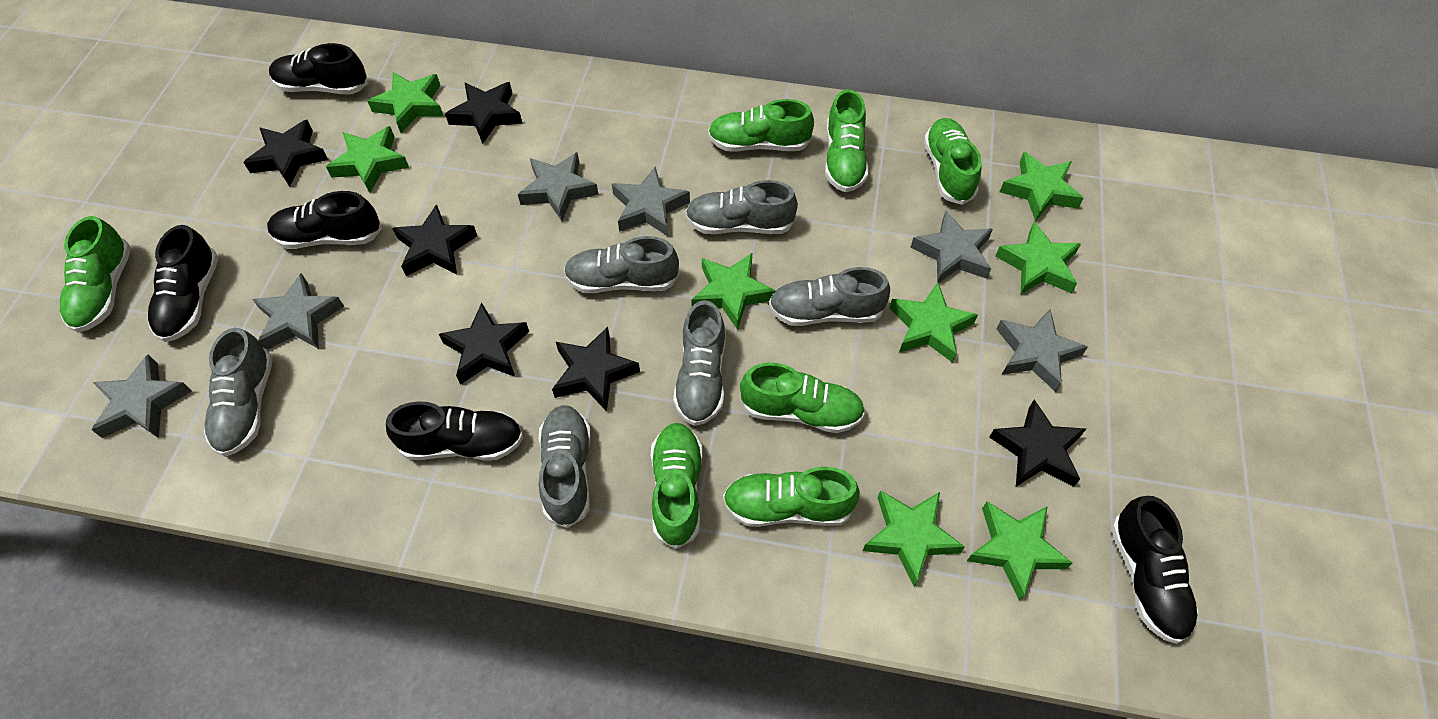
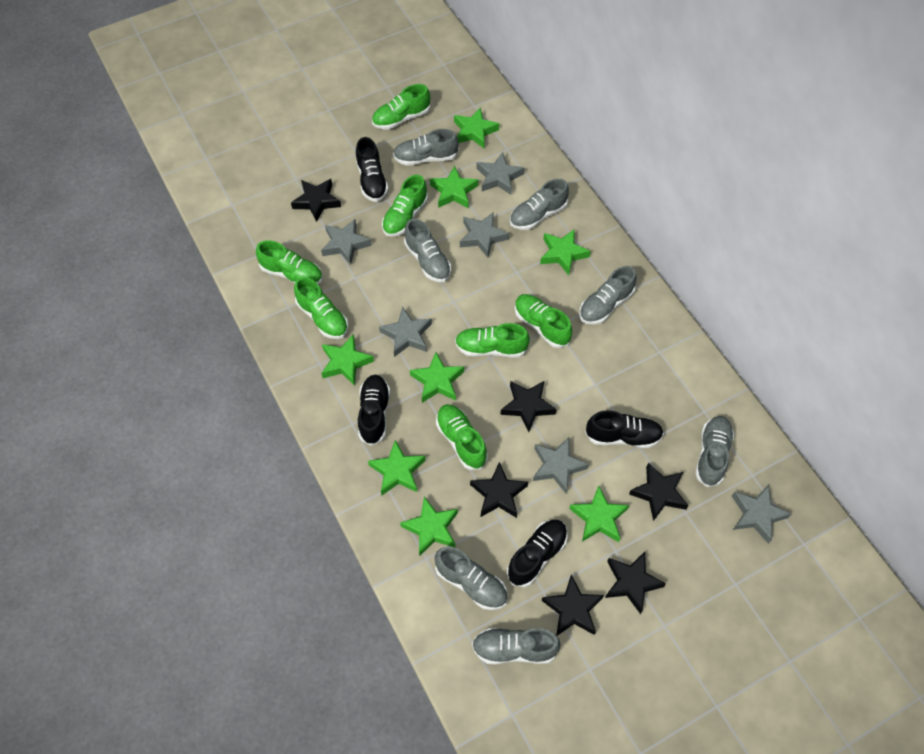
black shoe: [148,225,219,342] [267,191,382,249] [269,43,368,95] [386,401,523,461] [1111,496,1199,644] = 5 -> [356,137,388,202] [358,375,390,446] [507,520,568,587] [585,410,664,448] = 4
grey shoe: [204,328,273,457] [539,405,591,528] [564,236,679,293] [673,300,725,426] [685,180,798,234] [769,267,890,326] = 6 -> [393,129,459,166] [404,219,451,282] [435,547,508,610] [472,628,561,665] [510,179,569,230] [579,266,637,325] [695,416,734,487] = 7

